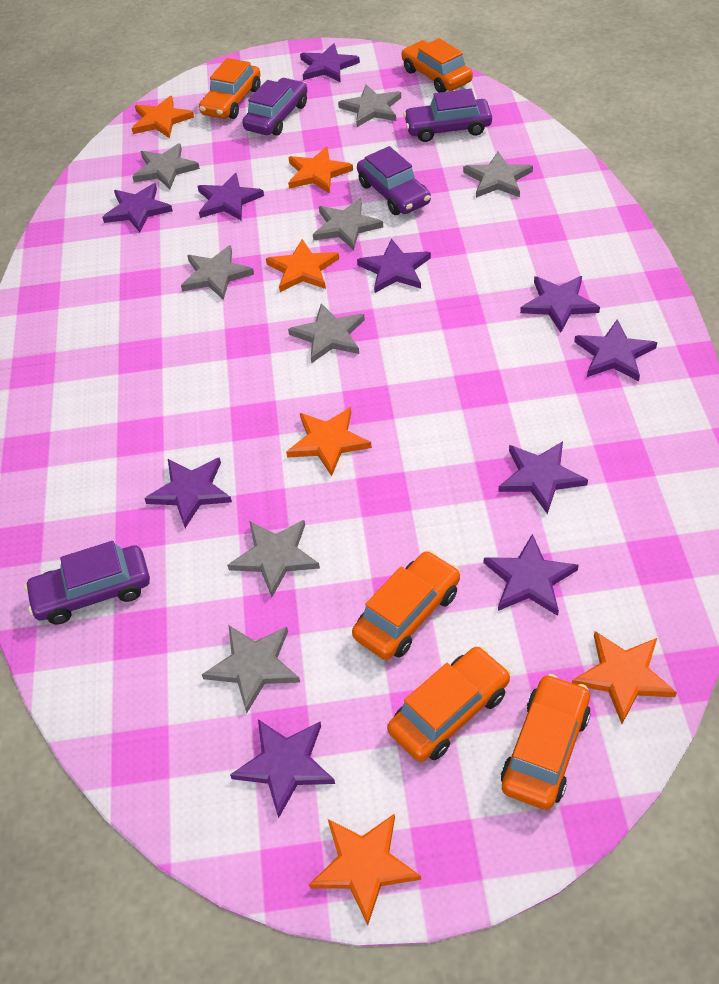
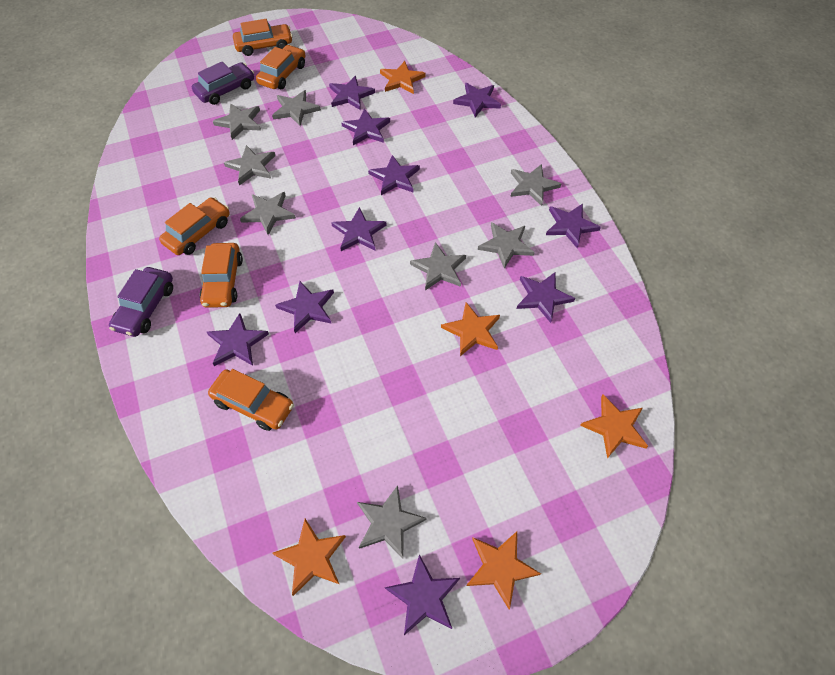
orange star: [131,96,194,138] [266,239,339,292] [286,407,372,476] [288,146,353,193] [309,813,421,925] [572,631,677,724] = 6 -> [272,519,346,596] [380,61,426,94] [441,302,500,356] [466,531,541,609] [580,394,648,459] = 5
purple car: [24,541,150,624] [242,78,307,136] [357,146,431,215] [403,89,492,142] = 4 -> [109,267,173,337] [192,62,254,105] = 2

